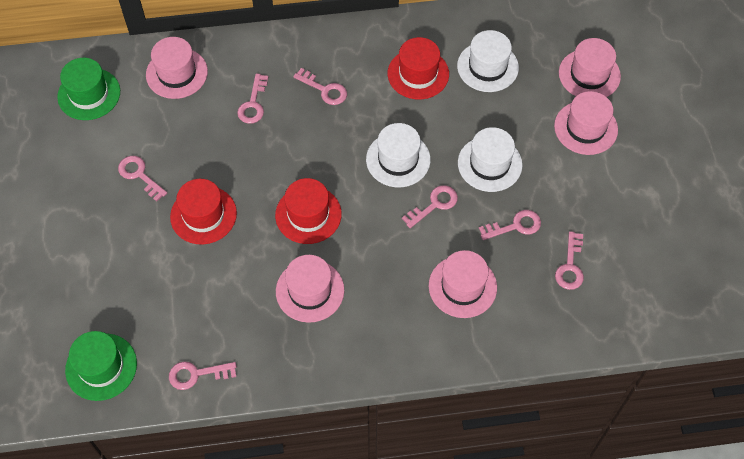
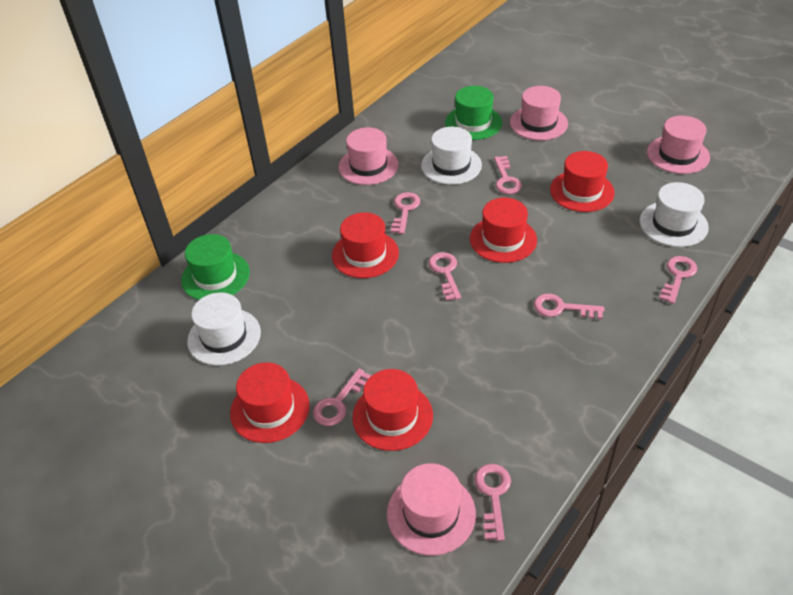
pink hat: [146,37,208,99] [276,255,344,323] [429,250,497,318] [554,91,618,155] [559,38,621,97] = 5 -> [339,127,399,185] [387,463,476,556] [510,86,568,140] [647,116,710,174] = 4
red hat: [170,179,237,245] [275,178,342,244] [388,37,449,99] = 3 -> [230,362,310,443] [332,212,399,278] [352,369,433,451] [470,198,537,263] [550,151,615,212] = 5

